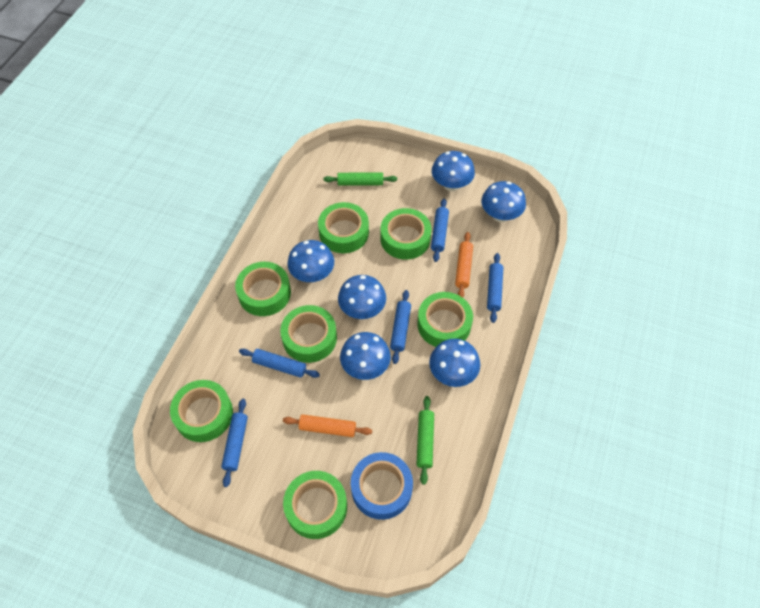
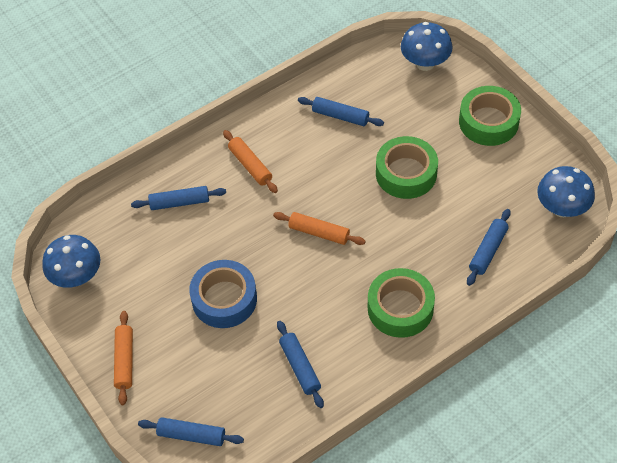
blue mushroom: [287,240,334,282] [338,275,386,319] [340,332,391,380] [429,339,480,387] [432,151,475,191] [481,181,526,222] = 6 -> [42,235,100,288] [401,22,453,71] [537,166,595,217] = 3
green rolling pin: [324,172,397,186] [416,396,434,485] = 2 -> none = 0
green tape: [170,380,233,442] [235,262,291,316] [280,305,337,363] [283,471,347,539] [318,202,369,253] [381,208,431,260] [417,292,473,347] = 7 -> [368,268,435,338] [376,136,438,199] [459,86,521,146] = 3
orange rolling pin: [283,414,372,437] [455,232,473,298] = 2 -> [114,311,133,405] [223,130,278,193] [273,212,366,245] = 3

